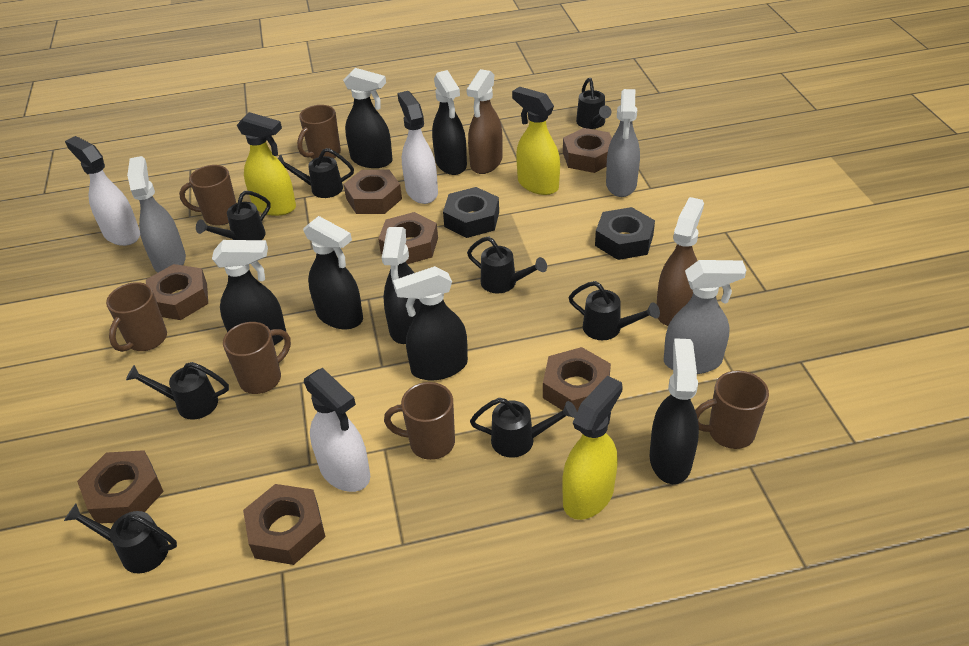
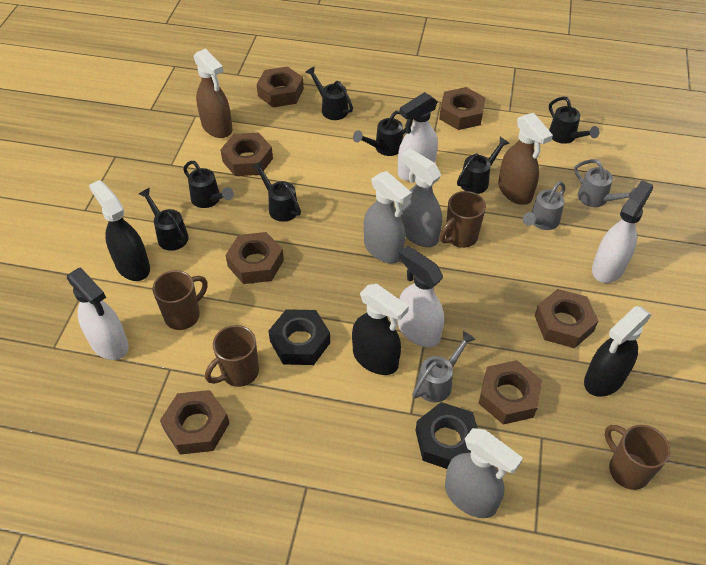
black spray bottle: [212,240,286,345] [303,216,363,329] [343,68,393,168] [382,227,421,344] [393,266,468,381] [432,70,467,175] [650,338,699,484] = 7 -> [89,180,150,281] [352,284,409,375] [584,306,652,397] = 3
black watering can: [64,504,177,574] [126,362,229,420] [196,191,270,240] [278,148,354,198] [467,236,547,293] [470,398,577,458] [568,281,660,340] [576,78,611,129] = 8 -> [139,188,189,251] [183,161,234,208] [252,161,301,222] [306,66,353,120] [353,110,412,156] [457,137,510,194] [549,97,600,144] = 7
brown mug: [106,282,167,352] [179,165,236,226] [223,322,291,394] [297,105,341,159] [384,382,455,460] [695,371,769,449] = 6 -> [152,270,207,330] [205,325,259,387] [440,191,486,248] [605,425,671,490] = 4
grey watering can: none = 0 -> [412,331,476,402] [523,181,565,230] [574,159,636,207] = 3
white spray bottle: [65,136,140,246] [304,368,370,492] [397,91,438,204] = 3 -> [67,268,129,360] [398,92,438,181] [398,246,444,347] [592,180,653,283] = 4
yellow spray bottle: [237,112,296,216] [512,86,560,195] [562,375,623,520] = 3 -> none = 0

